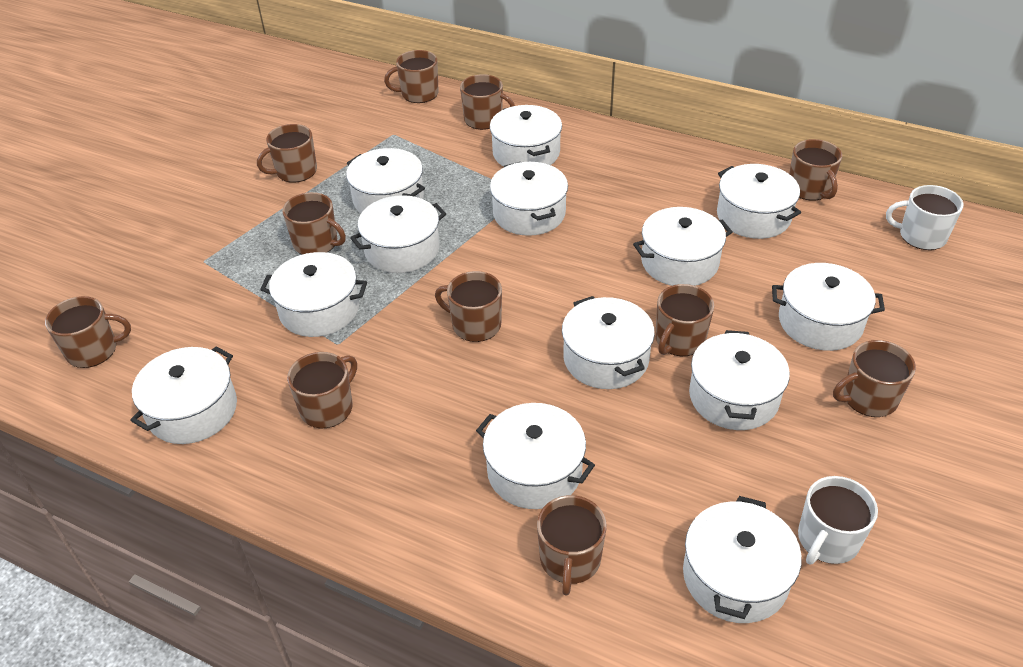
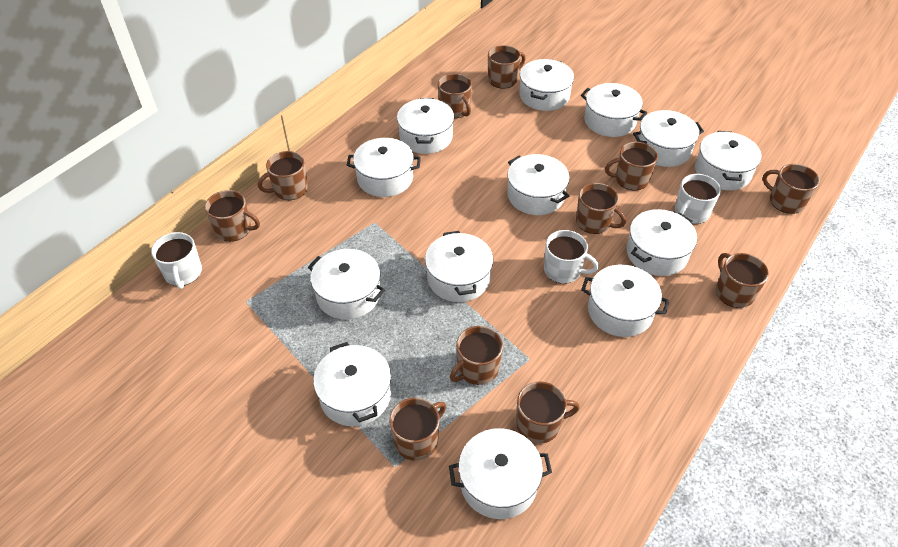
white mug: [798,476,878,564] [886,185,963,250] = 2 -> [151,232,202,289] [544,230,599,284] [675,174,721,224] = 3

